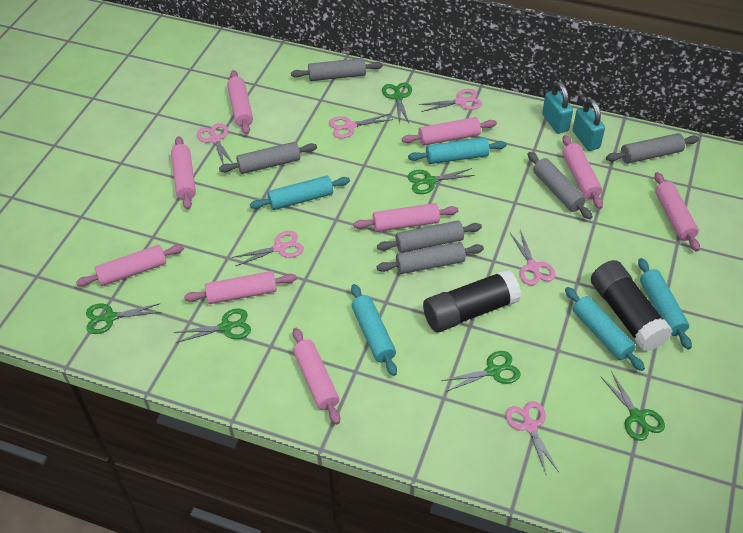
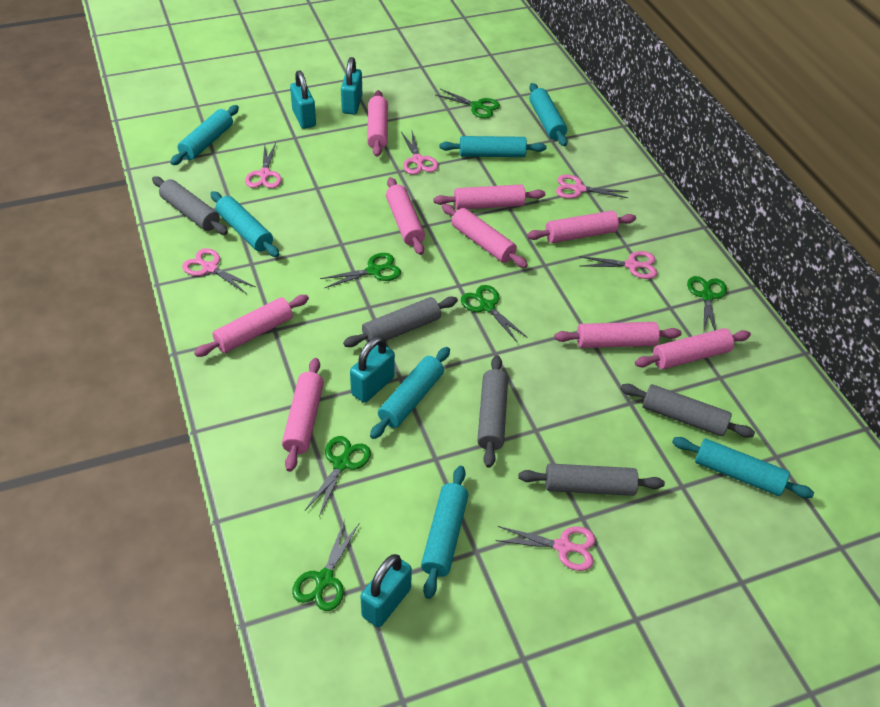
black glue stick: [423,269,521,332] [591,260,673,352] = 2 -> none = 0
grey rolling pin: [219,142,317,174] [291,58,383,81] [377,221,482,253] [377,242,484,274] [528,152,592,219] [606,133,699,164] = 6 -> [152,176,228,235] [343,297,458,347] [477,355,508,468] [518,463,665,496] [620,384,755,438] = 5
turquoise padlock: [542,82,573,134] [573,99,605,151] = 2 -> [290,71,316,129] [341,57,362,115] [350,337,395,403] [360,554,412,627] = 4
turquoise rolling pin: [250,176,350,210] [351,284,397,376] [408,137,507,164] [565,287,645,371] [638,258,692,349] = 5 -> [170,105,239,165] [210,191,279,257] [370,347,450,439] [421,466,468,599] [439,136,546,157] [529,83,568,146] [672,437,814,498] = 7

